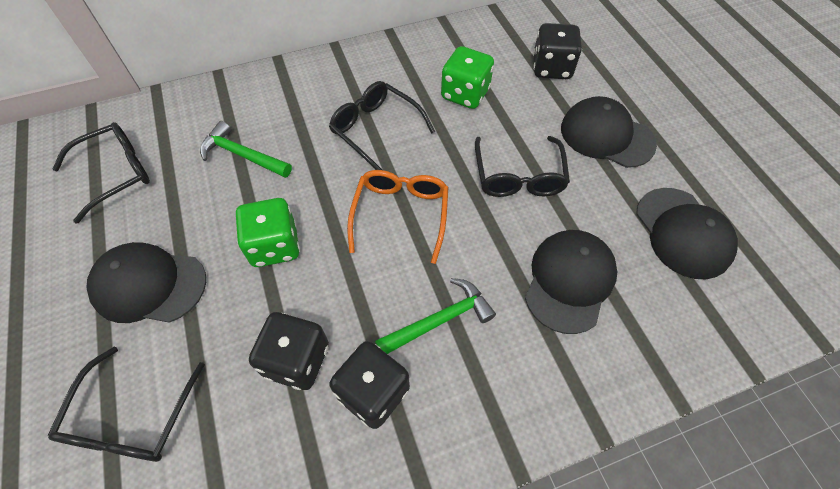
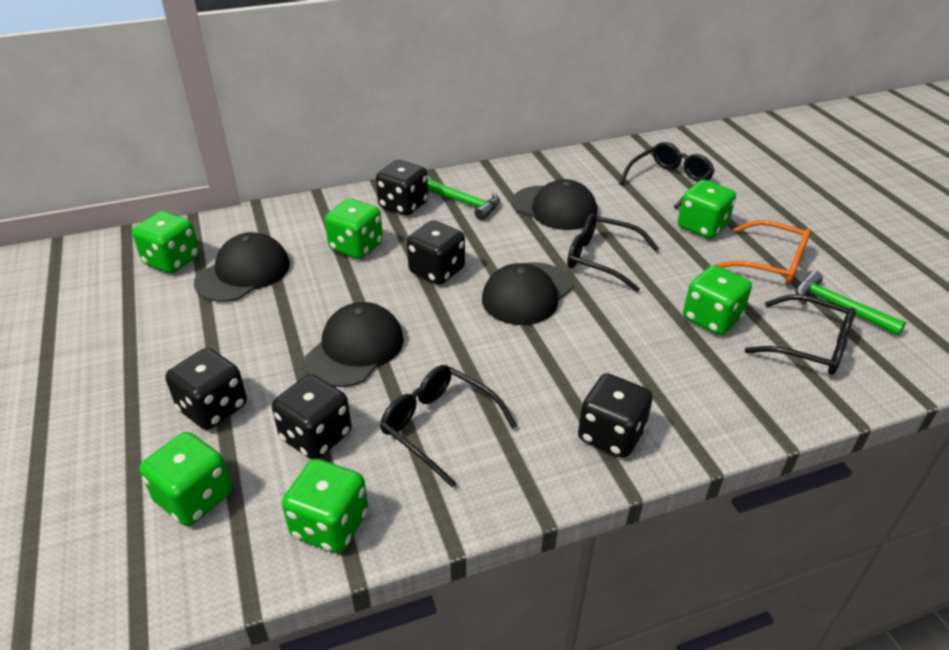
black dice: [249,312,329,390] [329,341,410,429] [533,23,582,79] = 3 -> [166,348,247,430] [272,374,352,460] [376,160,428,216] [407,220,465,285] [578,373,653,458] = 5
green dice: [236,198,300,267] [441,46,494,109] = 2 -> [132,211,200,273] [140,432,232,526] [282,459,368,553] [325,198,383,259] [678,180,736,239] [683,265,752,335] = 6

